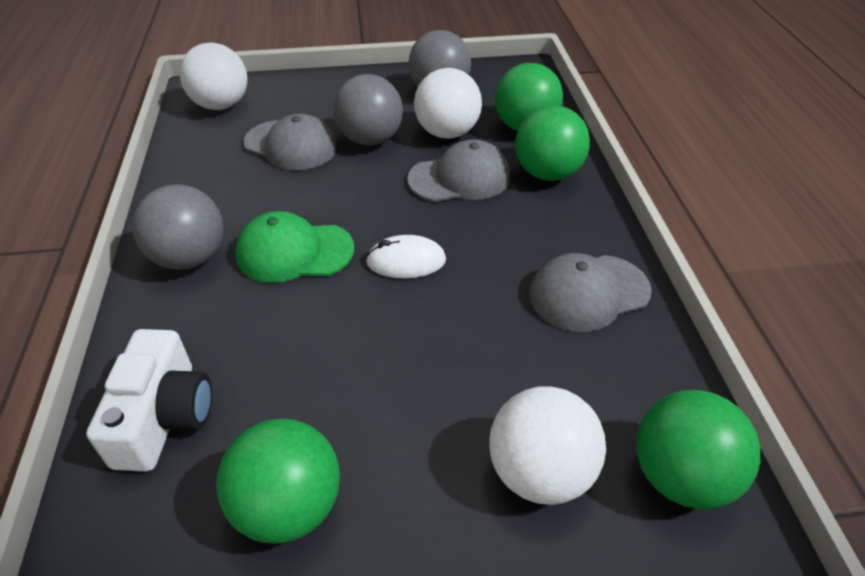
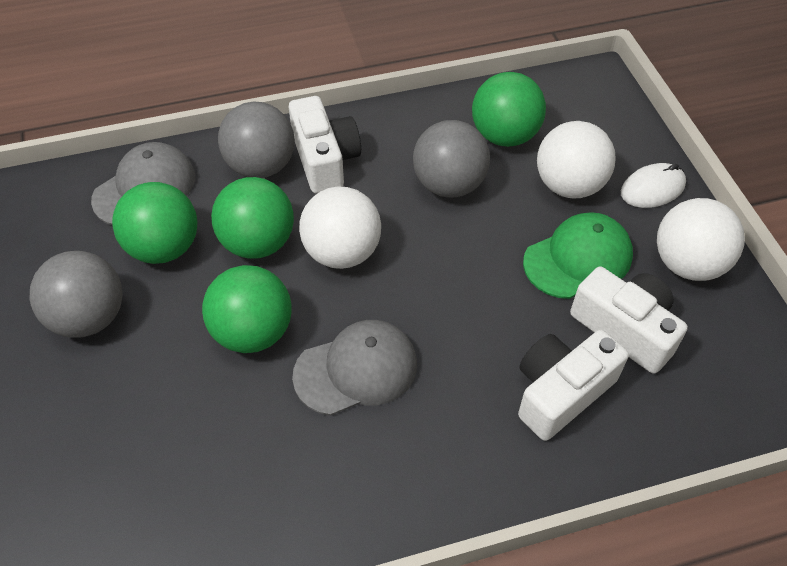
grey cap: [244,114,337,170] [407,139,510,202] [529,253,652,332] = 3 -> [91,142,196,225] [292,320,417,416] = 2
white camera: [86,329,212,472] = 1 -> [289,96,361,193] [518,330,629,441] [570,266,688,373] = 3

